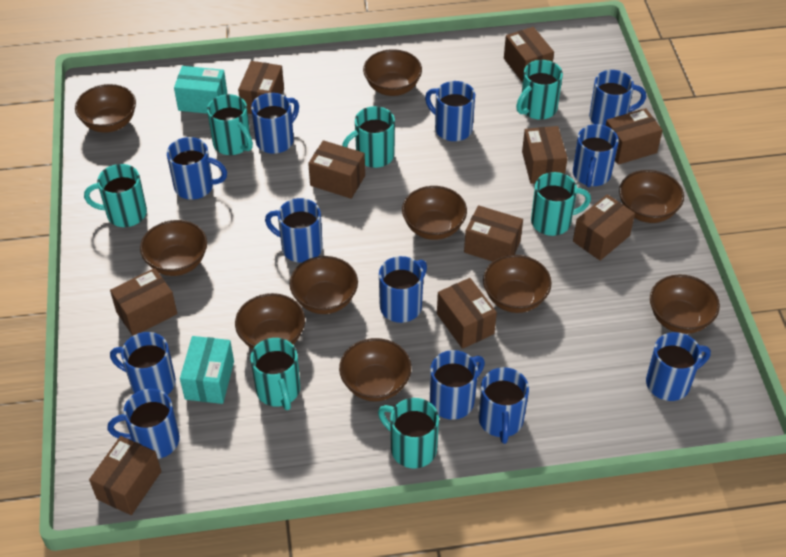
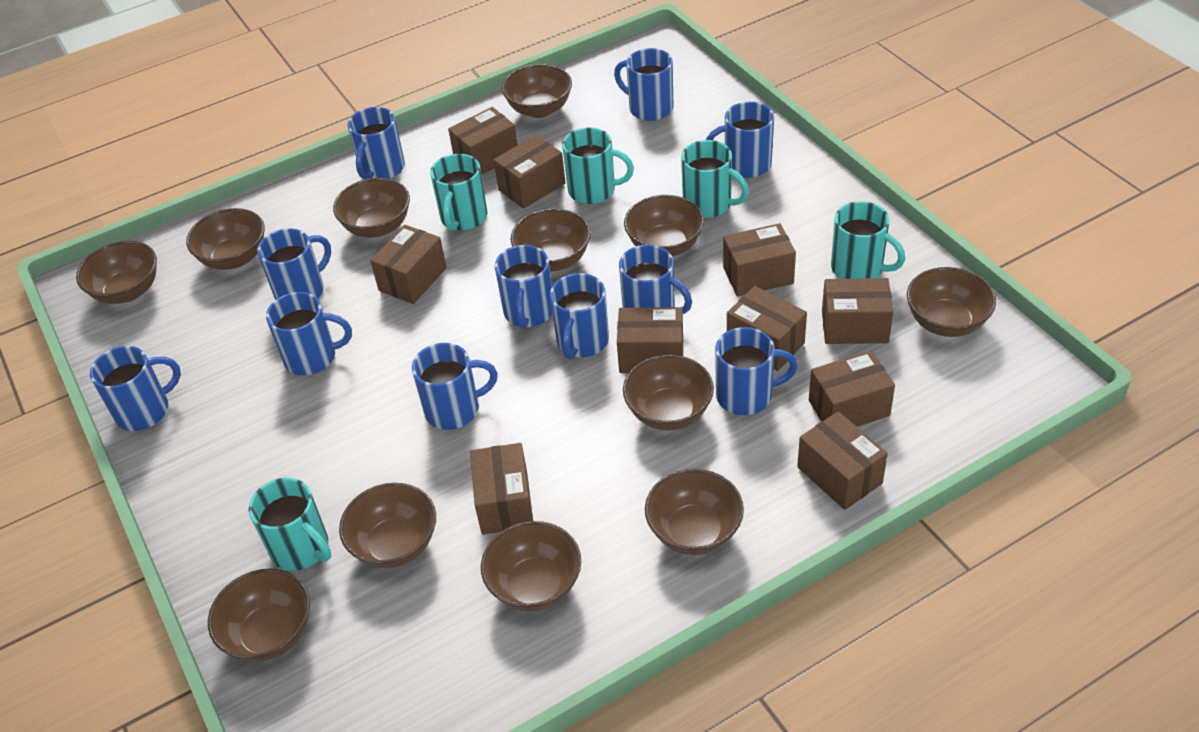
blue mug: [108,389,180,459] [110,332,176,395] [167,137,227,200] [251,93,299,154] [265,198,323,263] [379,256,427,323] [425,81,475,141] [430,350,485,420] [478,367,529,444] [573,124,619,187] [589,70,646,126] [646,332,711,401] = 12 -> [90,346,181,431] [257,228,331,300] [266,292,352,375] [348,107,405,179] [412,343,498,430] [495,245,552,329] [550,273,609,359] [614,48,674,121] [619,245,692,314] [706,102,774,178] [715,327,798,415] = 11
brown bowl: [75,84,136,133] [140,220,207,276] [235,293,305,349] [290,256,358,314] [339,338,411,401] [363,49,422,96] [402,186,467,240] [483,255,552,313] [619,170,684,223] [650,274,720,334] = 10 -> [76,241,157,304] [186,208,265,270] [208,569,310,662] [333,178,410,238] [339,483,436,568] [481,521,581,611] [502,64,572,118] [511,208,591,272] [623,355,714,431] [624,195,704,257] [645,469,744,555] [907,267,996,337] = 12
turquoise box: [174,66,227,114] [180,336,234,404] = 2 -> none = 0
turquoise mug: [84,164,147,227] [207,94,253,155] [250,338,300,410] [342,106,395,168] [378,398,439,469] [516,60,563,120] [531,172,591,236] = 7 -> [249,478,331,571] [430,154,488,231] [562,127,634,204] [681,140,749,218] [831,201,905,279] = 5

